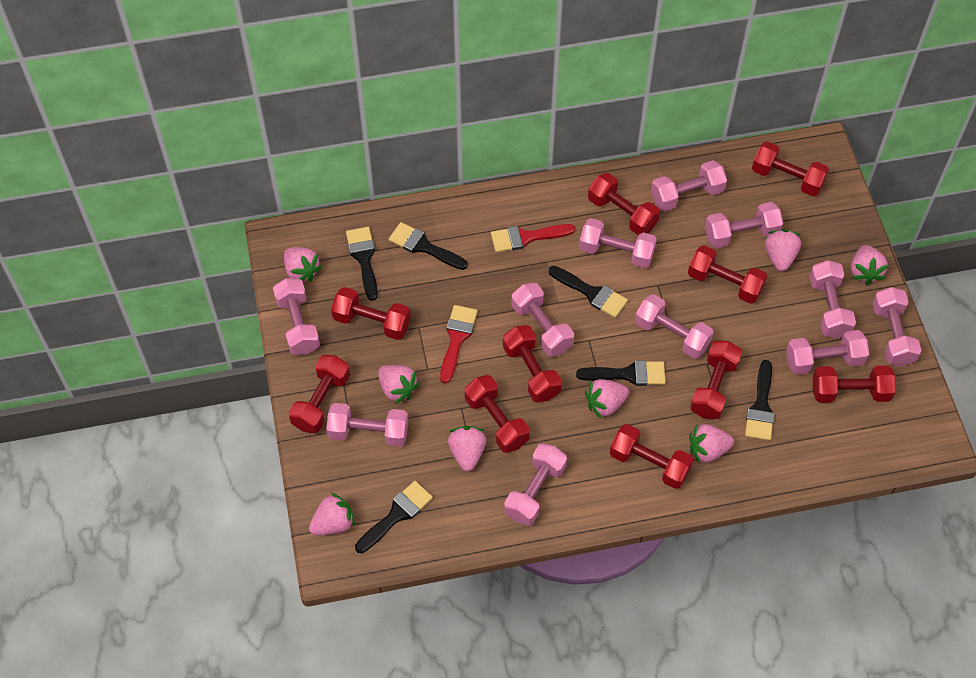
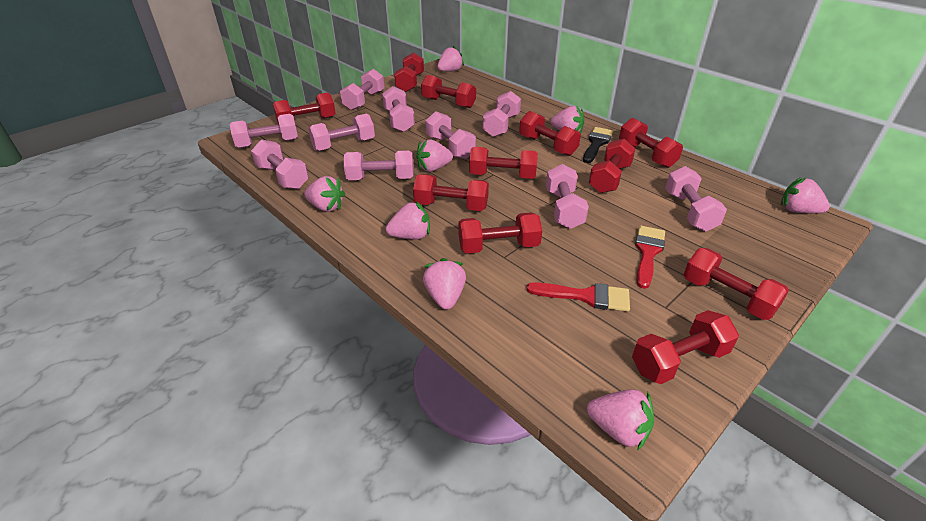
black brush: [346,227,378,301] [355,481,433,553] [389,222,468,270] [548,266,628,318] [576,360,666,386] [745,360,775,441] = 6 -> [583,127,614,163] = 1
pink dumbbell: [273,278,320,355] [326,403,408,447] [504,443,567,526] [511,283,574,357] [579,218,657,268] [635,294,714,359] [651,160,727,211] [705,202,783,248] [786,330,869,375] [809,260,856,339] [872,287,922,367] = 11 -> [230,114,298,148] [251,139,309,189] [308,114,375,151] [340,69,385,110] [344,151,414,180] [382,86,415,132] [425,111,476,159] [483,91,521,137] [546,164,589,229] [665,166,727,232] = 10
red dumbbell: [289,355,350,433] [331,287,411,340] [465,375,530,453] [503,325,562,402] [588,173,660,236] [610,424,693,489] [688,245,767,304] [690,341,742,419] [752,142,829,196] [813,366,896,403] = 10 -> [273,92,336,125] [394,52,424,92] [413,174,489,211] [421,75,476,108] [458,212,542,254] [469,147,538,179] [519,111,581,156] [589,139,636,193] [619,118,683,168] [632,310,739,384] [683,248,789,320] = 11

